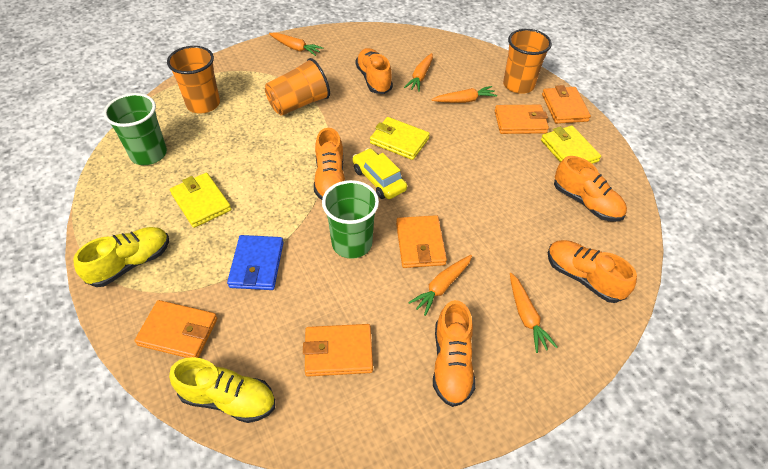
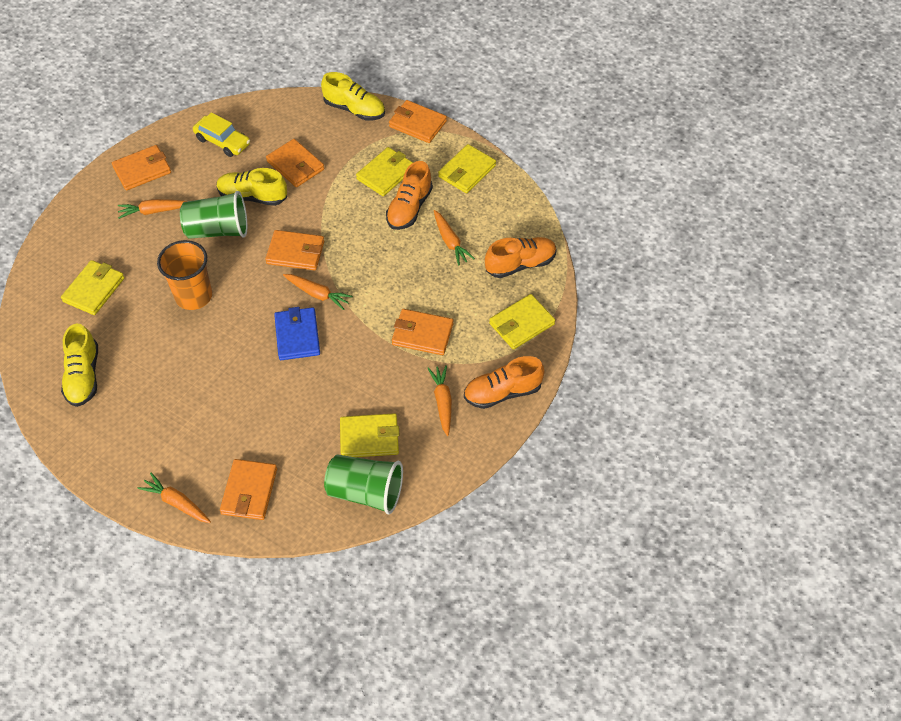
orange cup: [167,46,220,114] [265,58,330,116] [503,29,552,94] = 3 -> [157,240,212,310] = 1
orange shoe: [314,128,346,200] [355,48,393,94] [433,300,475,407] [548,240,637,303] [554,156,627,222] = 5 -> [386,161,433,230] [464,356,544,409] [485,237,556,278] = 3
orange wallet: [134,300,217,358] [303,324,373,377] [396,215,447,268] [495,105,549,134] [542,85,591,124] = 5 -> [112,145,171,190] [220,459,277,520] [265,230,324,270] [266,139,324,187] [389,100,447,143] [392,309,453,355] = 6
yellow shoe: [73,227,169,287] [169,357,275,423] = 2 -> [61,324,98,407] [217,168,287,206] [321,72,385,121] = 3
yellow wallet: [170,173,231,228] [370,117,430,160] [541,125,601,164] = 3 -> [61,260,125,315] [340,413,399,457] [356,147,413,196] [438,144,496,193] [489,294,555,350] = 5

